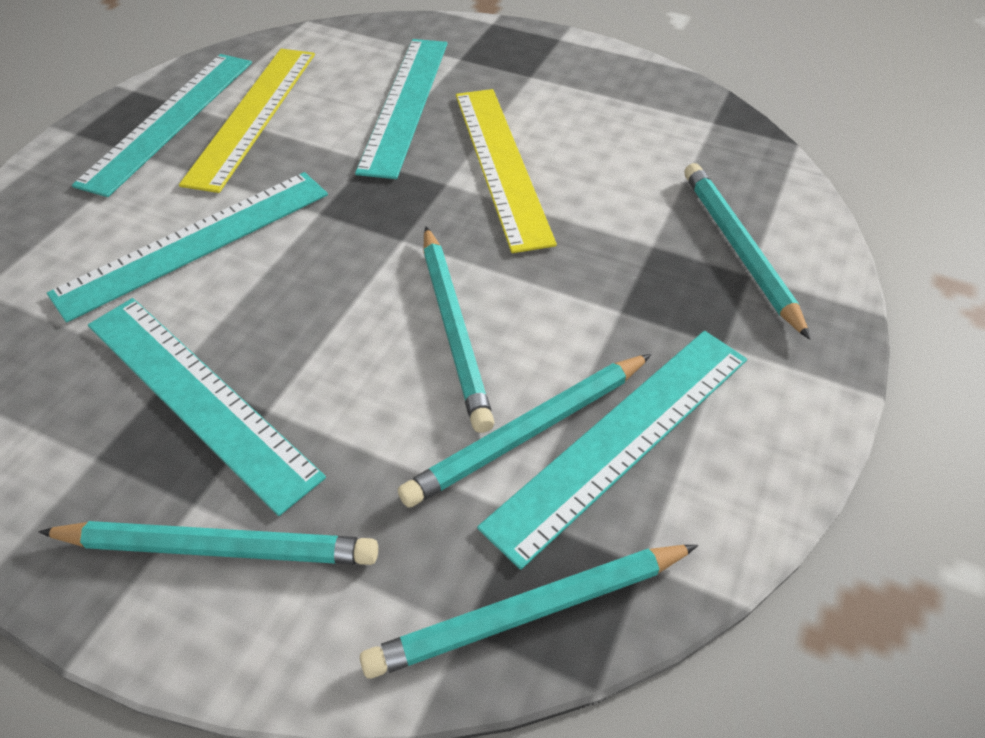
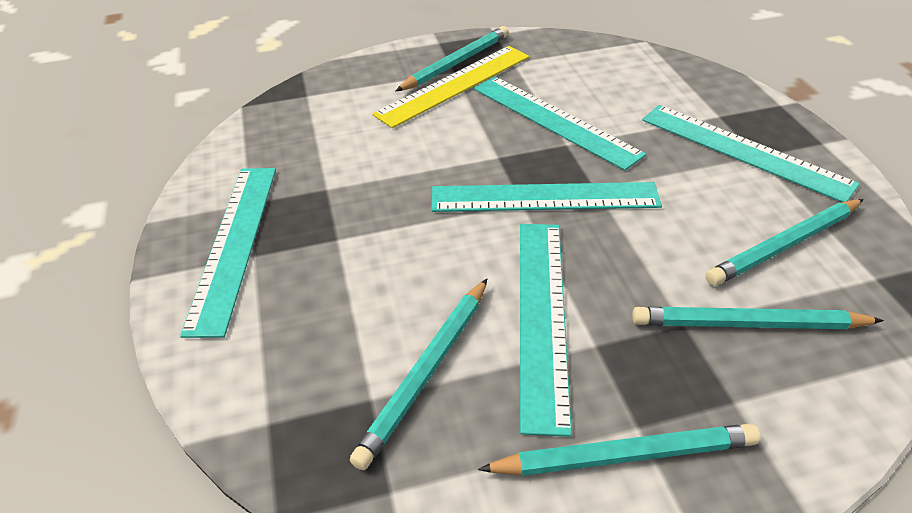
yellow ruler: [179,49,315,193] [456,89,557,253] = 2 -> [372,46,529,128] = 1

